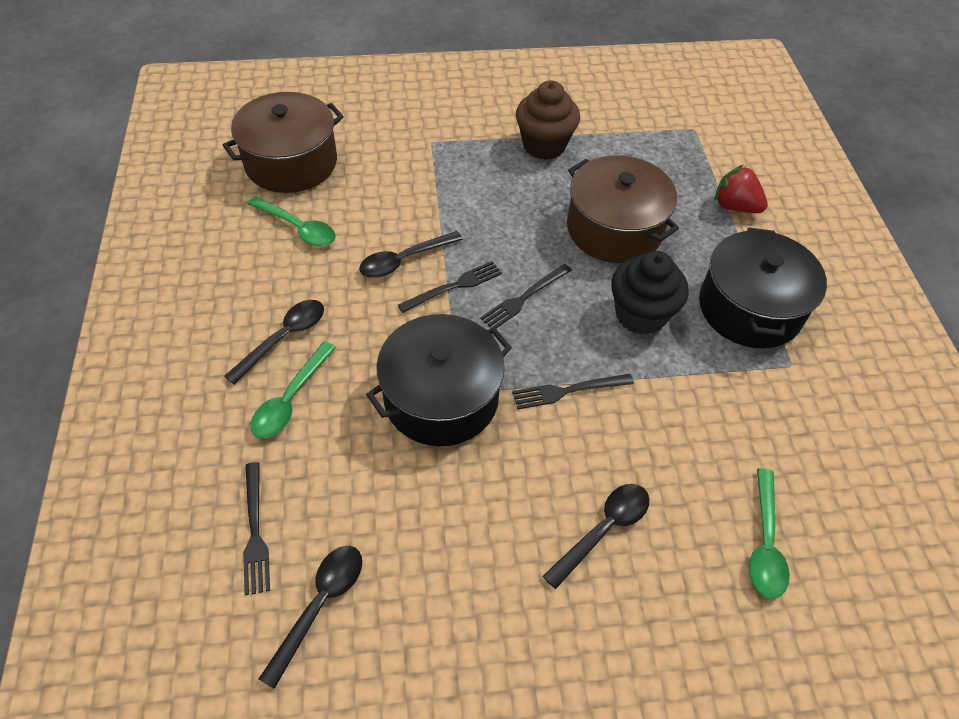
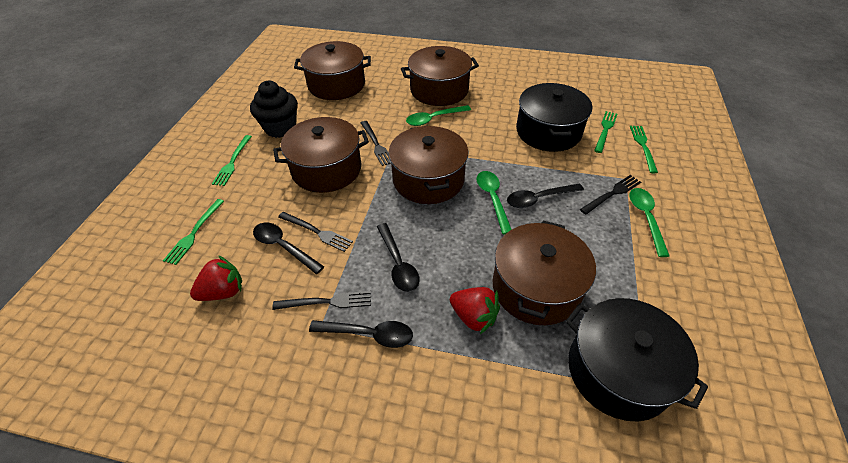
brown cupcake: [516,80,580,160] = 1 -> none = 0
brown pot: [223,92,344,193] [567,155,679,263] = 2 -> [273,117,369,193] [294,41,371,100] [388,126,468,204] [401,46,479,106] [493,221,596,325] = 5
green fork: none = 0 -> [163,199,224,265] [212,135,252,186] [594,111,617,153] [630,126,658,173] = 4
red strawberry: [715,164,768,213] = 1 -> [190,255,242,301] [450,287,500,334] = 2

